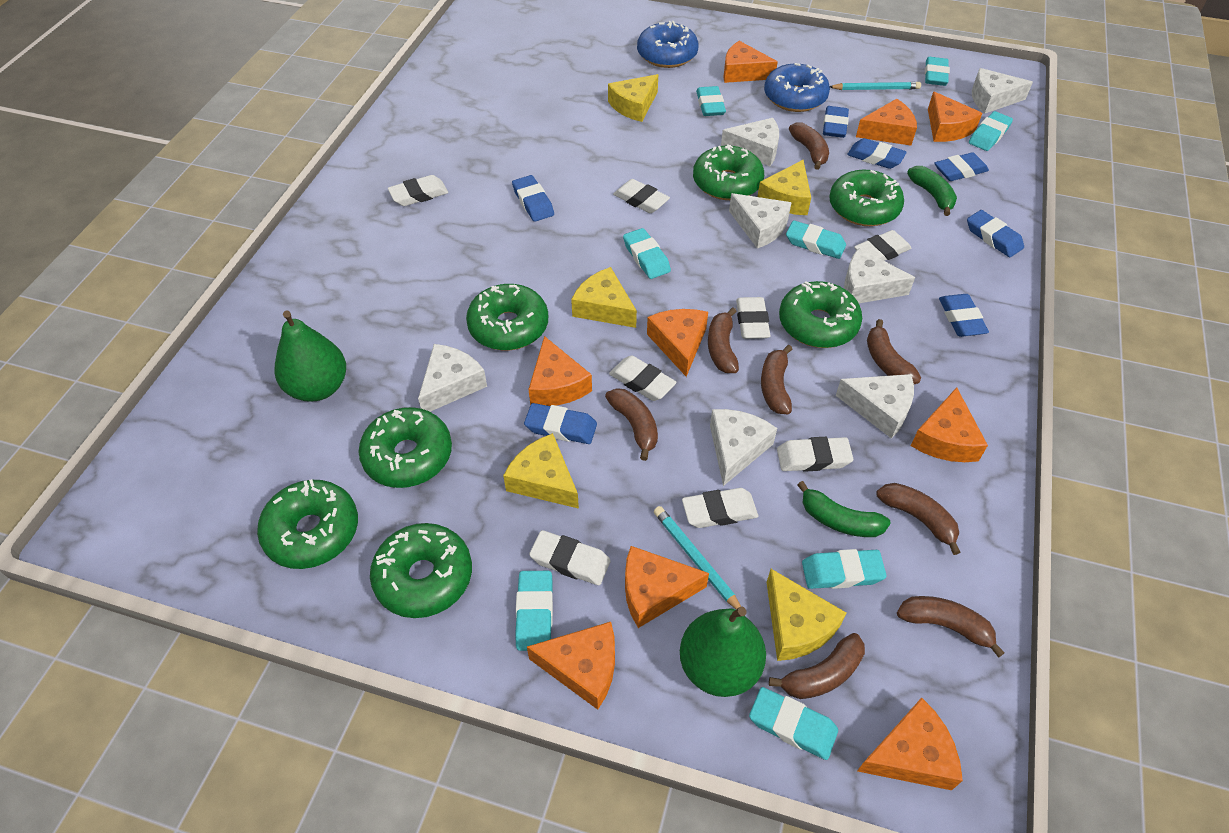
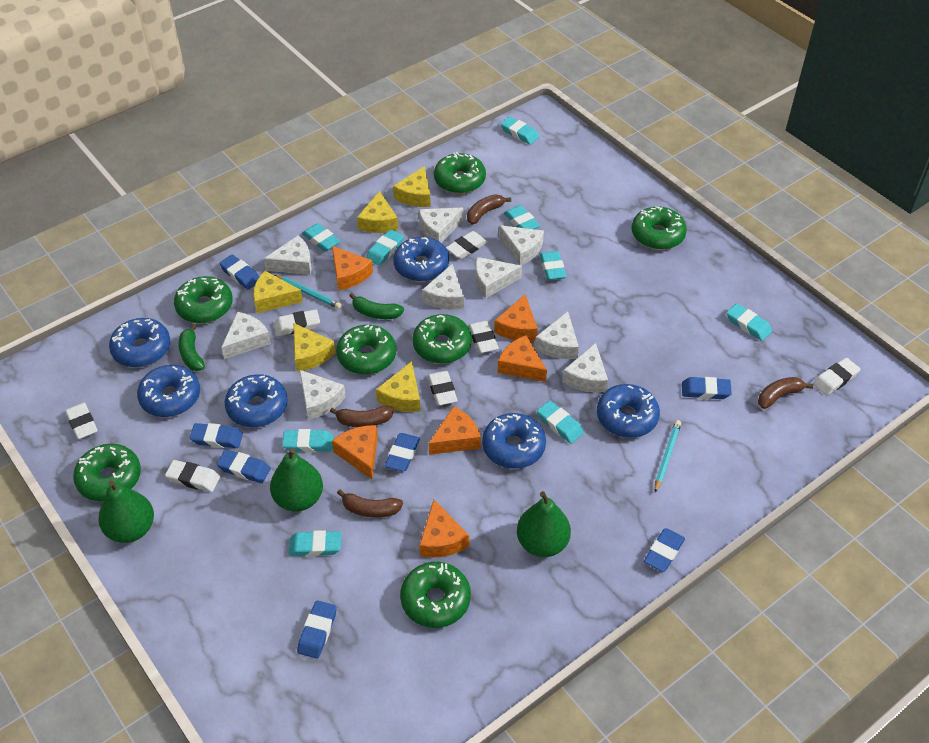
blue donut: [637,21,699,68] [764,63,830,112] = 2 -> [109,318,170,367] [137,365,200,417] [225,374,288,427] [393,237,449,282] [482,413,546,469] [597,384,660,438] = 6
brown banana: [605,388,658,461] [708,307,739,373] [761,345,792,414] [769,633,865,699] [789,122,829,170] [867,319,921,384] [876,483,961,555] [897,596,1005,658] = 8 -> [330,405,394,427] [337,489,403,518] [467,194,511,224] [758,377,813,409] = 4
green pear: [275,311,346,402] [680,607,766,697] = 2 -> [98,481,154,543] [270,448,323,512] [517,491,571,557] = 3
orange cheese: [527,622,615,710] [528,336,592,406] [625,546,709,628] [647,309,708,377] [723,41,778,83] [856,99,917,146] [857,697,963,790] [911,387,988,462] [928,91,982,142] = 9 -> [332,246,373,290] [332,425,378,479] [419,500,469,558] [429,406,481,455] [494,295,538,341] [498,335,547,382] = 6
turquoise eraser: [515,571,553,651] [623,228,671,279] [696,86,726,116] [749,687,838,760] [786,221,846,259] [802,549,887,589] [925,57,950,86] [969,111,1013,151] = 8 -> [282,429,334,452] [289,530,342,557] [302,223,341,251] [366,229,404,266] [500,116,539,145] [504,205,540,229] [537,401,584,444] [540,251,566,280] [726,303,772,341] = 9
white cheese: [418,344,487,412] [710,409,777,486] [721,118,779,166] [729,193,792,249] [836,374,914,439] [844,248,915,303] [972,68,1033,114] = 7 -> [221,312,271,359] [264,235,312,275] [300,370,346,420] [419,208,463,243] [422,264,464,309] [476,257,522,299] [499,225,544,265] [535,311,579,359] [562,343,608,393] = 9
white eraser: [388,175,448,206] [529,530,611,585] [609,356,677,401] [613,179,670,213] [682,488,758,528] [736,297,771,339] [777,437,853,472] [854,230,912,261] = 8 -> [65,403,98,439] [165,460,220,492] [274,309,320,336] [427,371,458,406] [446,231,488,259] [468,321,499,353] [813,358,860,395] = 7

